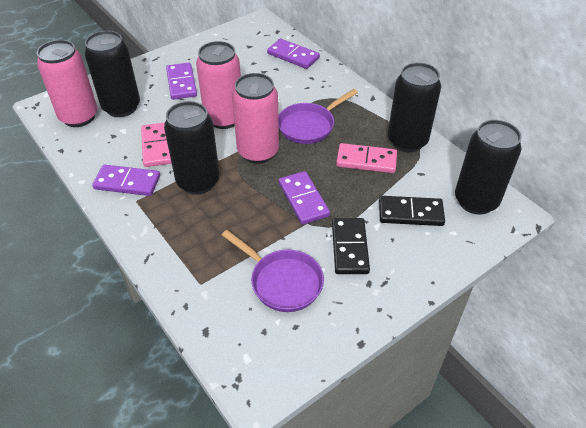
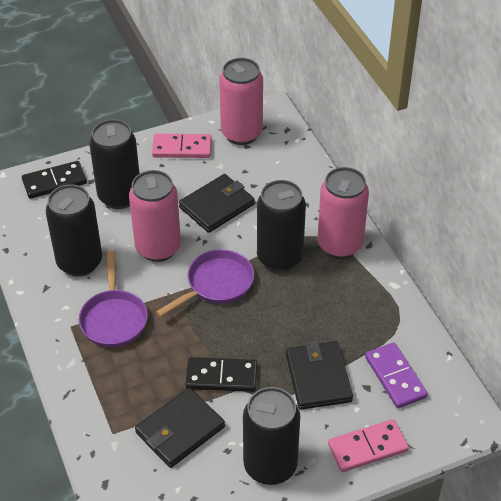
black wallet: none = 0 -> [135,388,225,468] [179,174,255,233] [286,341,353,410] = 3
purple domino: [92,165,160,196] [166,63,197,100] [267,39,320,69] [279,171,330,225] = 4 -> [365,342,428,408] = 1

